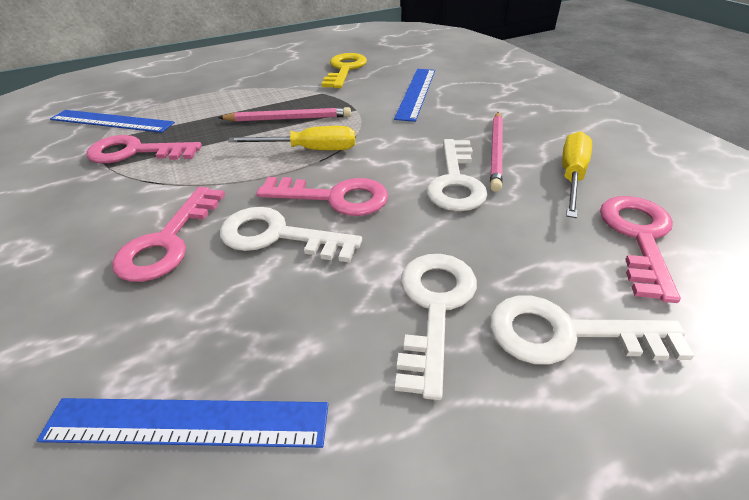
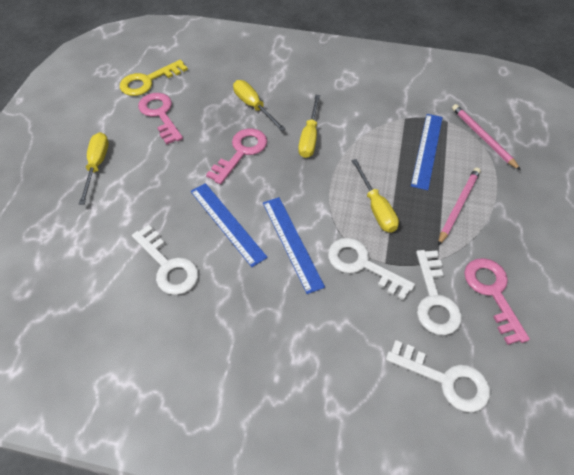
pink key: [86,135,202,163] [112,187,225,282] [256,177,388,216] [600,196,681,303] = 4 -> [138,93,183,145] [206,128,267,184] [464,258,530,345] = 3
yellow screwdriver: [228,126,355,150] [562,131,592,218] = 2 -> [79,132,109,205] [233,80,285,131] [298,95,320,158] [352,159,399,233] = 4

